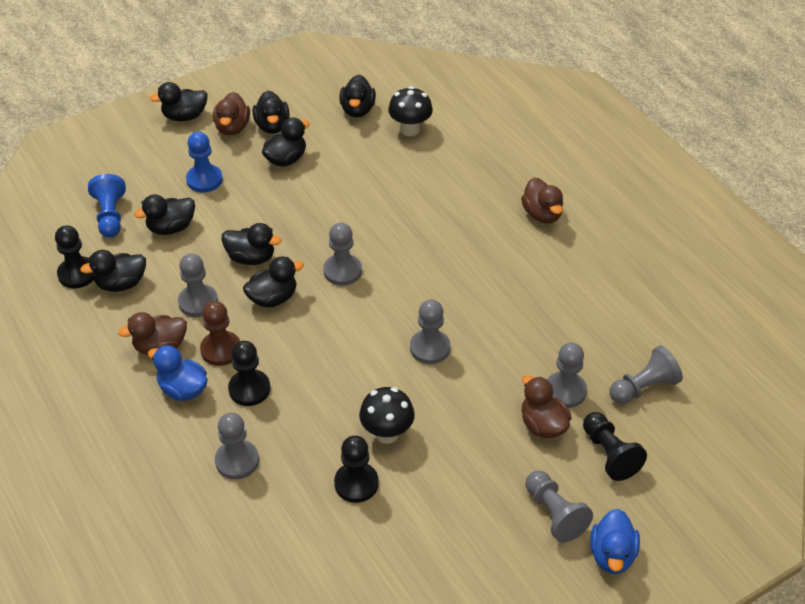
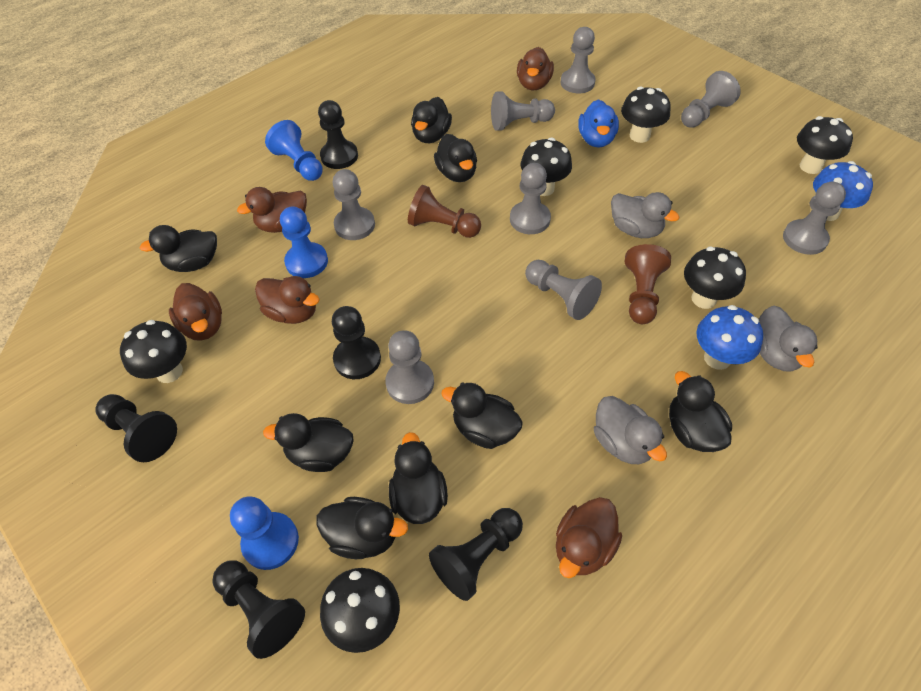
black mushroom: [359,387,415,444] [388,86,433,136] = 2 -> [120,320,187,383] [320,568,400,653] [520,138,572,196] [621,87,671,143] [684,247,746,309] [797,116,853,174] = 6
black pawn: [55,225,94,288] [228,341,270,406] [334,436,379,503] [583,412,647,481] = 4 -> [95,394,177,462] [212,560,305,659] [318,100,358,169] [332,306,381,379] [429,508,523,601] = 5
blue duck: [148,345,207,401] [590,509,640,574] = 2 -> [578,99,619,148] = 1
blue mushroom: none = 0 -> [696,305,763,370] [813,161,873,221] = 2
blue pawn: [88,174,126,237] [186,132,223,192] = 2 -> [230,496,299,570] [265,120,323,181] [280,206,328,278] = 3
brown duck: [118,312,187,355] [213,92,250,136] [521,178,563,224] [522,375,572,438] = 4 -> [169,283,222,341] [237,187,307,233] [255,276,320,324] [517,47,554,90] [556,497,622,578] = 5
brown pawn: [200,301,240,366] = 1 -> [408,185,481,238] [625,244,671,324] = 2
grey duck: none = 0 -> [594,396,667,464] [611,192,679,238] [759,306,818,372] = 3
grey pawn: [178,254,218,317] [215,413,259,480] [323,223,362,286] [410,300,450,364] [526,471,593,543] [547,343,587,408] [610,346,683,404] = 7 -> [333,169,375,240] [385,330,434,404] [491,91,555,131] [510,163,551,234] [525,260,602,320] [561,27,596,93] [681,71,741,128] [783,182,846,255] = 8

